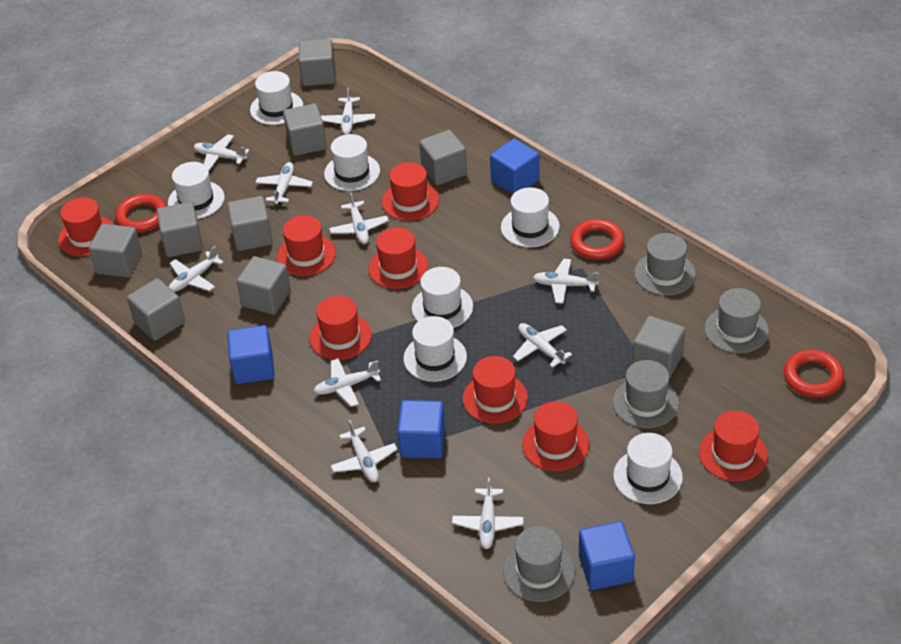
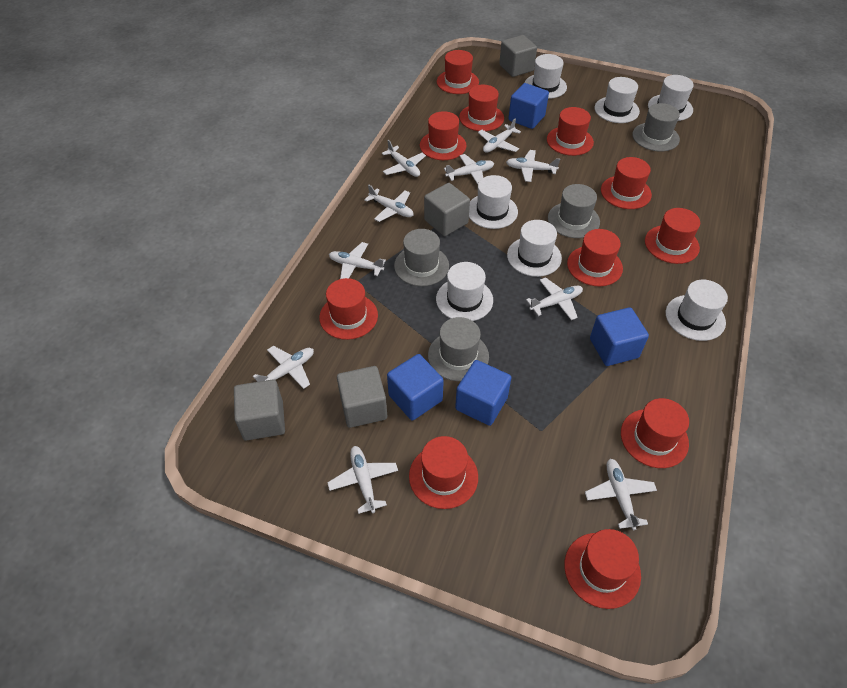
grey cube: [89,224,142,278] [127,278,185,341] [157,202,203,257] [227,196,273,251] [236,256,291,315] [283,104,327,156] [299,39,335,86] [419,130,467,185] [632,316,686,379] = 9 -> [234,379,285,441] [337,366,387,428] [424,183,470,236] [499,35,537,77] = 4
red hat: [58,197,114,256] [277,215,336,276] [309,296,372,360] [368,227,428,289] [382,162,439,221] [463,356,528,424] [522,401,590,471] [699,411,768,481] = 8 -> [319,278,378,340] [409,436,478,509] [420,111,467,160] [437,50,479,94] [459,85,504,131] [547,107,594,156] [564,529,641,609] [567,229,623,286] [601,157,652,209] [621,398,689,468] [645,208,700,264] = 11
red ring: [115,194,166,233] [570,219,625,260] [784,350,844,398] = 3 -> none = 0

